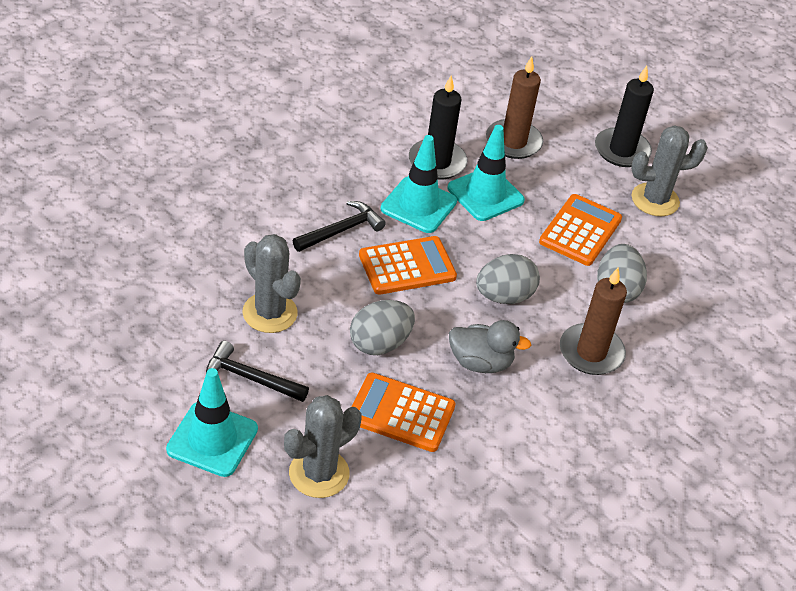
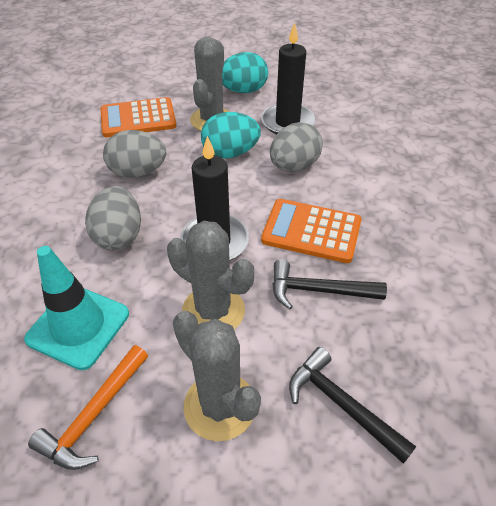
brown candle: [486,56,543,159] [560,267,627,375] = 2 -> none = 0
grey duck: [449,320,531,373] = 1 -> none = 0
orange calculator: [352,373,456,452] [359,236,457,295] [539,194,622,266] = 3 -> [101,97,177,137] [261,199,362,263] = 2
orange hammer: none = 0 -> [28,345,148,470] = 1
turquoise egg: none = 0 -> [201,112,261,158] [222,52,268,93] = 2
turquoise traffic cone: [166,368,258,477] [381,135,457,233] [447,125,525,221] = 3 -> [24,246,129,370] = 1

